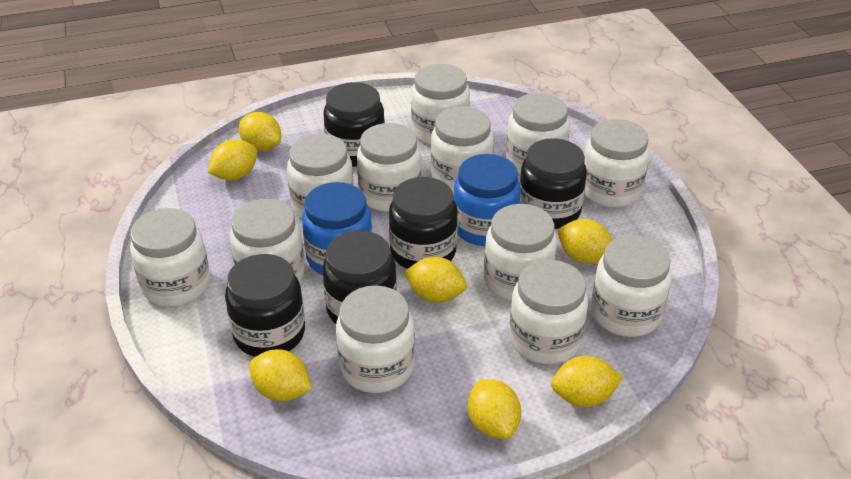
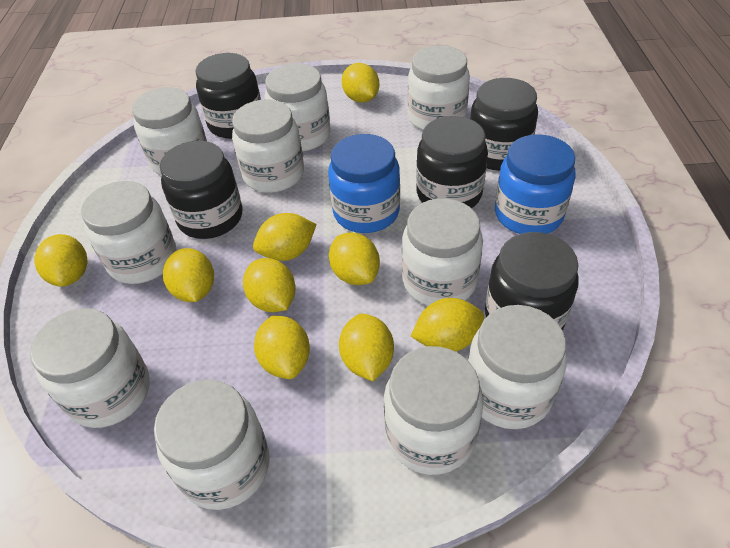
white jar: [130,208,210,307] [230,199,305,283] [287,134,354,219] [336,286,415,393] [357,123,421,212] [411,64,470,145] [431,106,494,193] [484,204,557,301] [506,93,570,175] [509,260,588,364] [584,119,650,208] [591,235,672,337] = 12 -> [30,308,150,428] [81,181,176,284] [132,87,207,176] [154,379,270,510] [232,99,304,193] [264,63,330,152] [384,346,484,475] [402,199,483,306] [408,46,470,130] [468,305,567,429] = 10
yellow lemon: [208,140,257,181] [239,112,281,151] [249,349,312,402] [404,257,467,303] [468,379,521,439] [551,356,623,407] [558,219,613,263] = 7 -> [34,234,88,286] [163,248,214,302] [243,258,296,312] [253,213,317,261] [254,315,310,379] [329,233,380,285] [339,314,394,381] [342,63,379,103] [411,298,484,352] = 9

